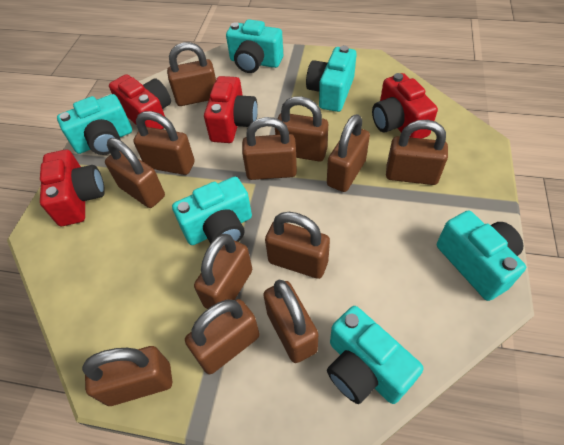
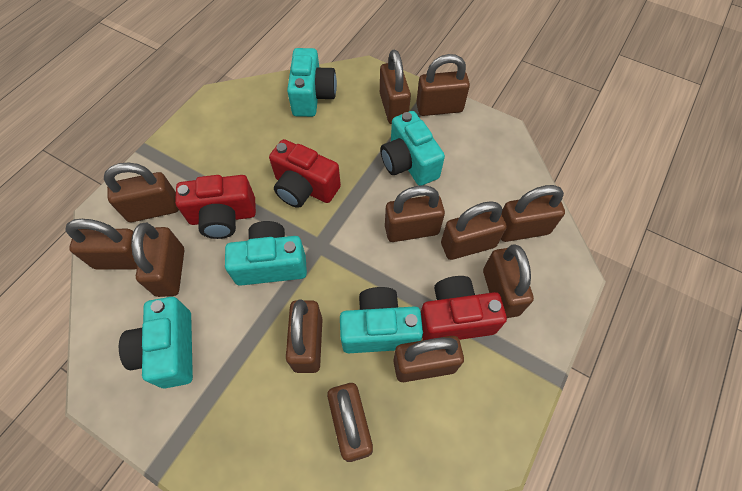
red camera: [40,150,105,226] [109,74,171,129] [204,76,258,143] [372,73,438,139] = 4 -> [175,175,256,239] [269,139,341,208] [421,276,507,340] = 3
turquoise camera: [57,94,132,155] [172,177,252,245] [226,19,283,73] [306,46,357,112] [327,306,423,404] [437,210,526,301] = 6 -> [119,297,193,389] [225,221,307,286] [287,48,337,117] [340,287,423,353] [380,111,445,186] = 5

